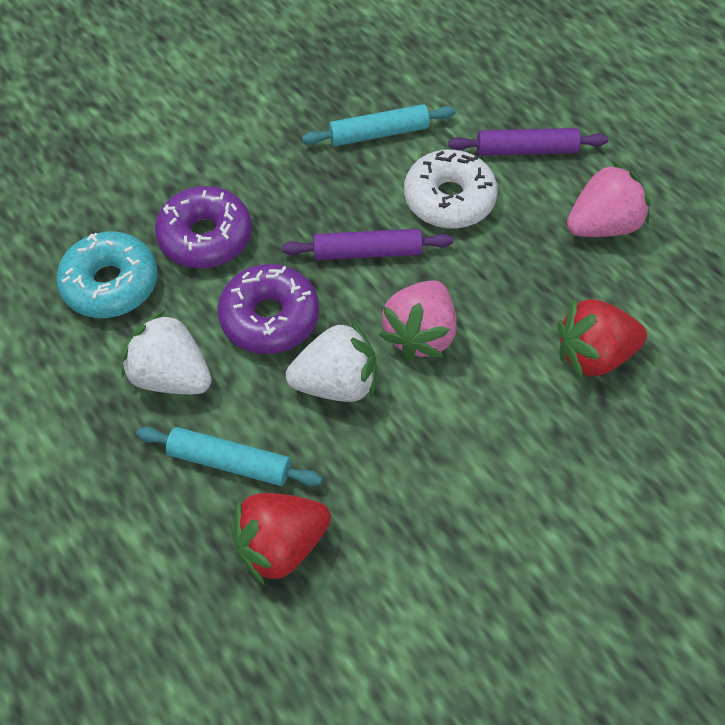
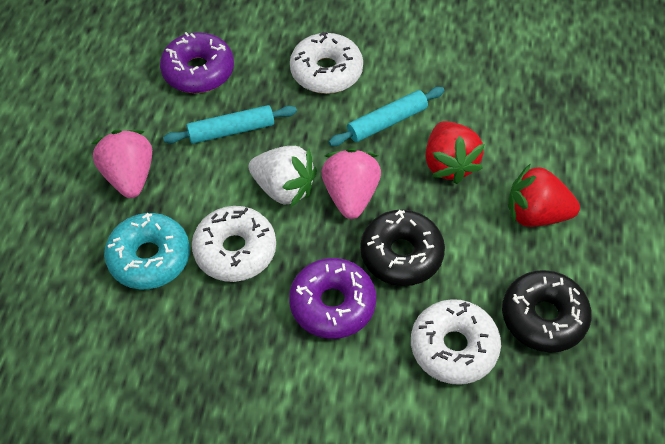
black donut: none = 0 -> [360,210,445,286] [502,270,592,353] = 2
purple rolling pin: [282,229,453,260] [448,128,608,156] = 2 -> none = 0
white donut: [404,150,498,229] = 1 -> [192,206,276,282] [290,32,363,94] [411,299,501,385] = 3
white strawberry: [121,310,212,394] [286,320,376,402] = 2 -> [248,146,317,207] = 1

